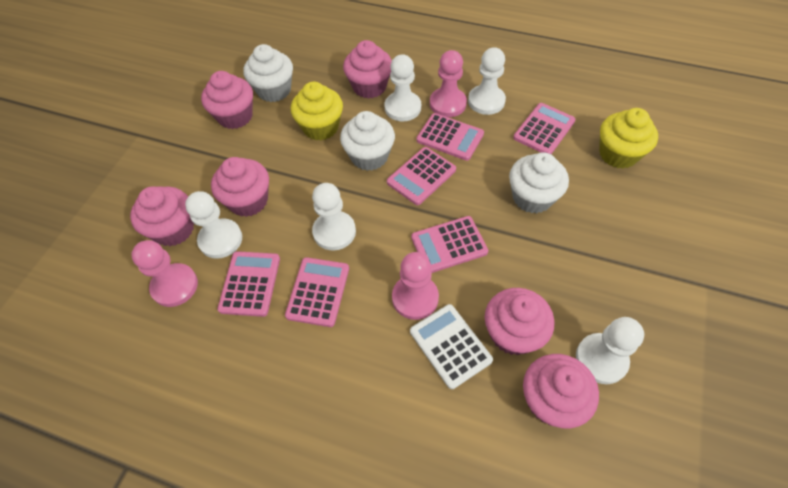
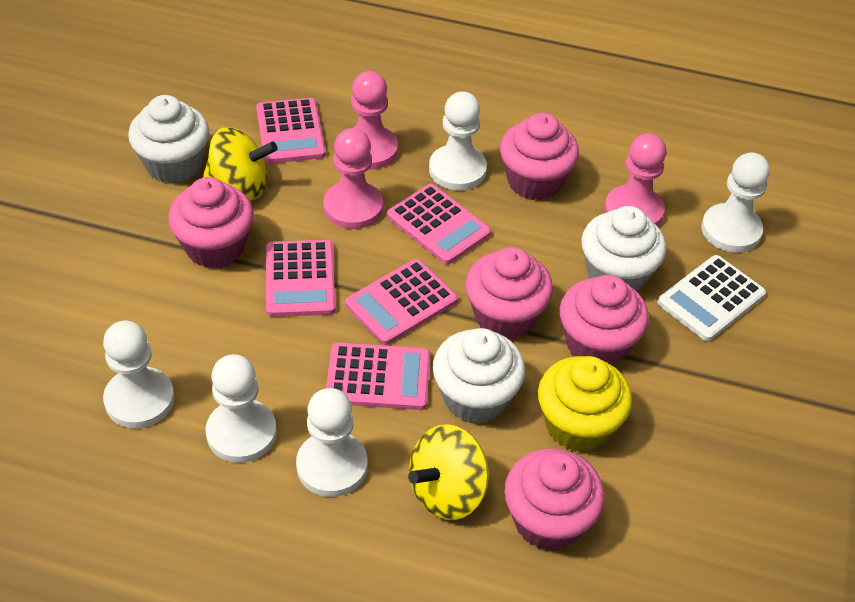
pink calculator: [217,251,280,317] [285,257,349,327] [387,147,456,205] [411,216,488,273] [416,113,484,161] [513,103,576,154] = 6 -> [256,98,326,164] [266,240,335,317] [326,342,430,410] [345,259,458,345] [387,184,491,265] = 5
pink cupcake: [130,186,194,246] [201,71,253,129] [211,157,269,217] [343,40,392,99] [485,288,554,355] [523,354,599,428] = 6 -> [168,177,254,268] [465,247,553,339] [500,113,579,200] [504,448,605,551] [560,275,649,366] = 5
yellow cupcake: [291,82,343,141] [599,108,658,169] = 2 -> [538,356,632,452] = 1
yellow spinning top: none = 0 -> [203,127,278,200] [408,424,489,520] = 2

